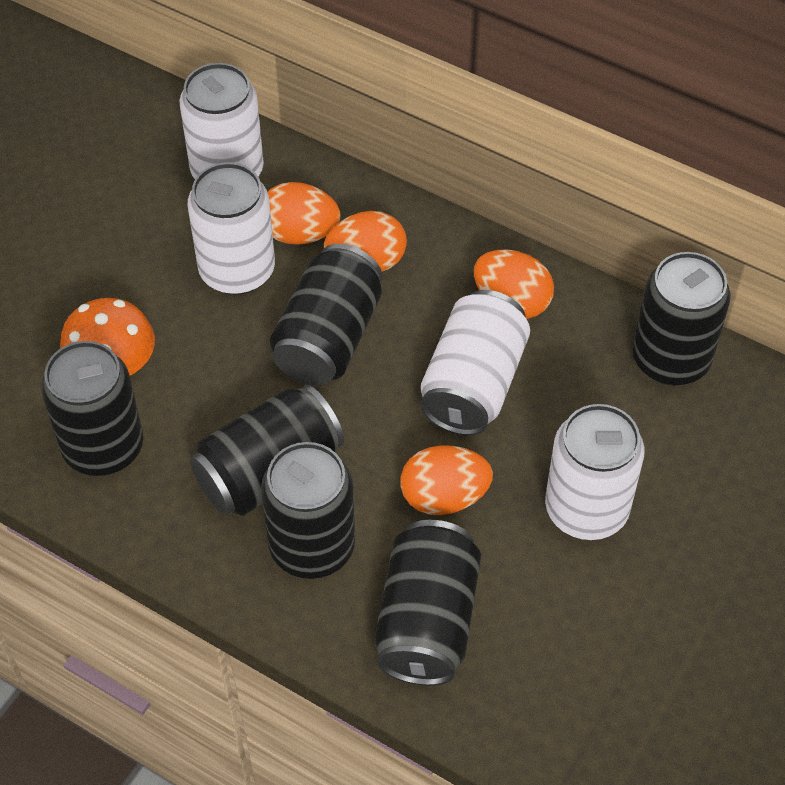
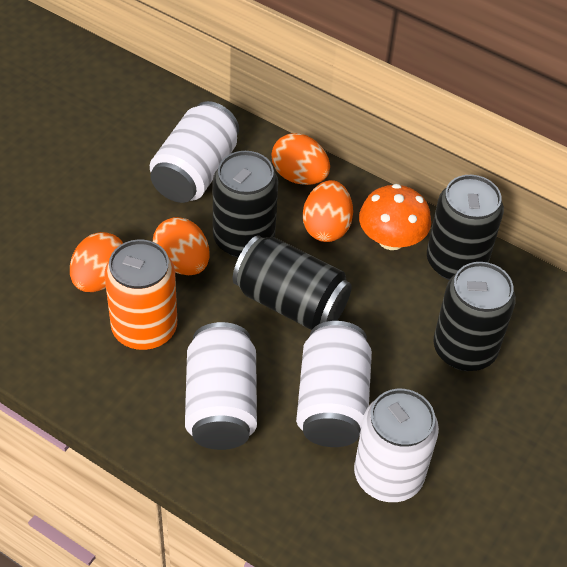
black can: [41,341,144,476] [190,385,344,516] [261,442,355,579] [270,244,382,386] [374,520,481,686] [633,252,730,386] = 6 -> [213,151,278,258] [233,235,352,330] [427,175,504,280] [433,262,516,371] = 4
orange can: none = 0 -> [104,240,177,350] = 1

